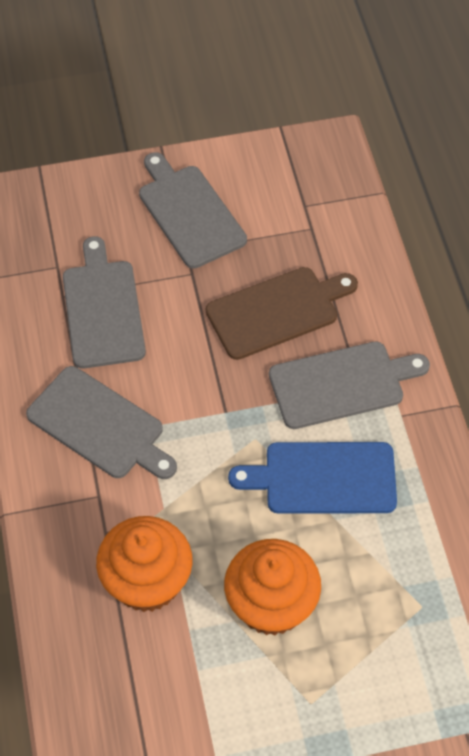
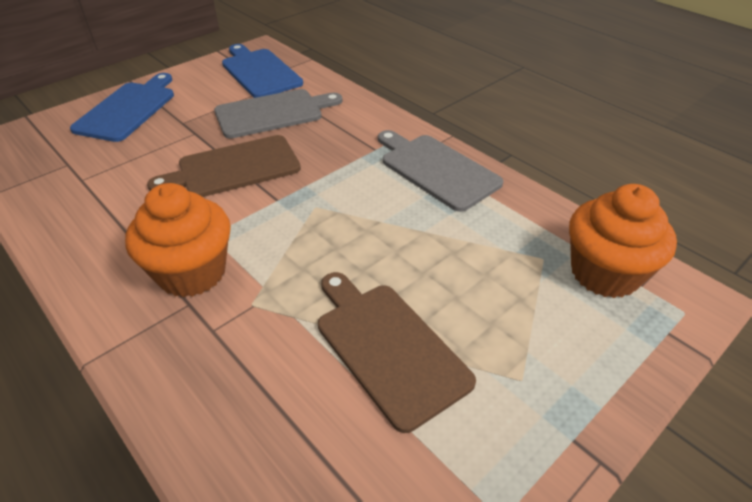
blue cutting board: [228,442,397,514] = 1 -> [70,73,174,142] [222,44,303,98] = 2
brown cutting board: [206,267,358,360] = 1 -> [147,135,301,197] [318,272,476,433] = 2
grey cutting board: [26,366,177,479] [63,236,146,369] [139,152,247,269] [269,341,430,429] = 4 -> [214,89,342,139] [378,130,503,212] = 2

